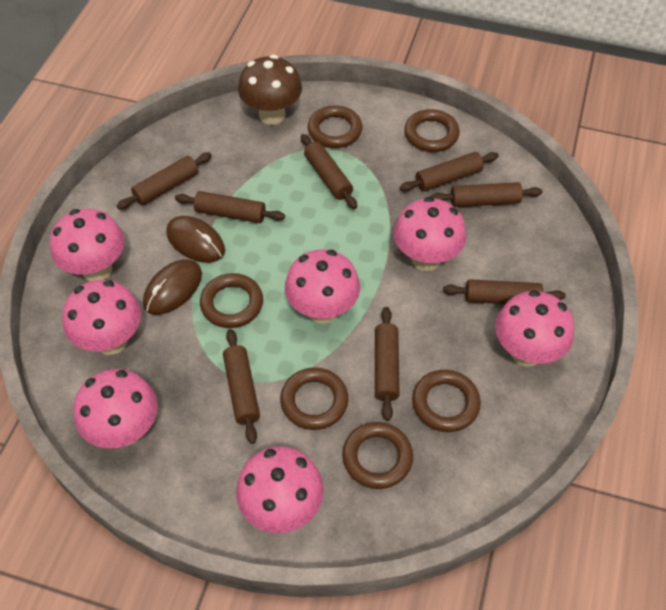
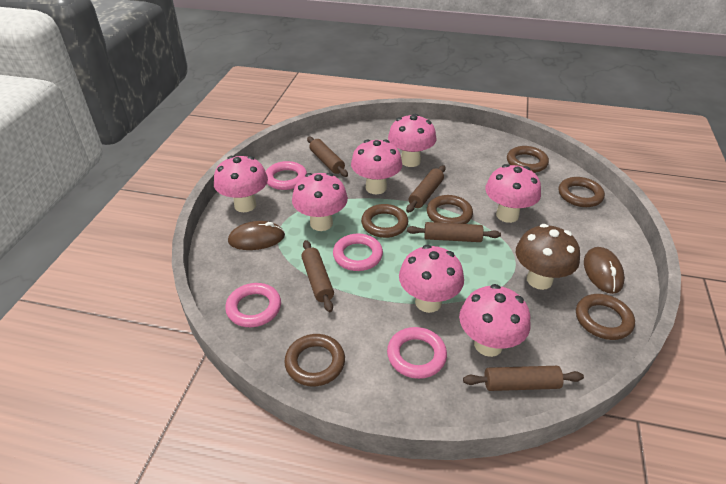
brown rolling pin: [117,152,212,210] [175,191,285,223] [223,329,260,444] [301,134,357,209] [375,307,400,421] [400,152,498,191] [430,182,542,207] [443,279,566,304] = 8 -> [301,240,334,312] [307,137,348,177] [406,165,446,213] [407,222,501,242] [463,366,584,391] = 5
pink ring: none = 0 -> [225,283,281,327] [265,161,307,190] [333,233,383,271] [387,327,447,379] = 4

